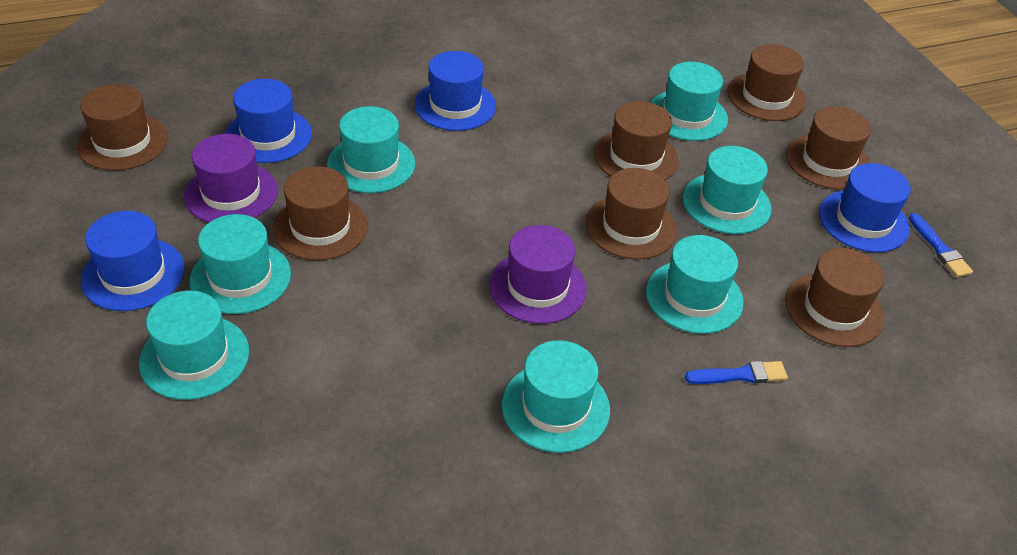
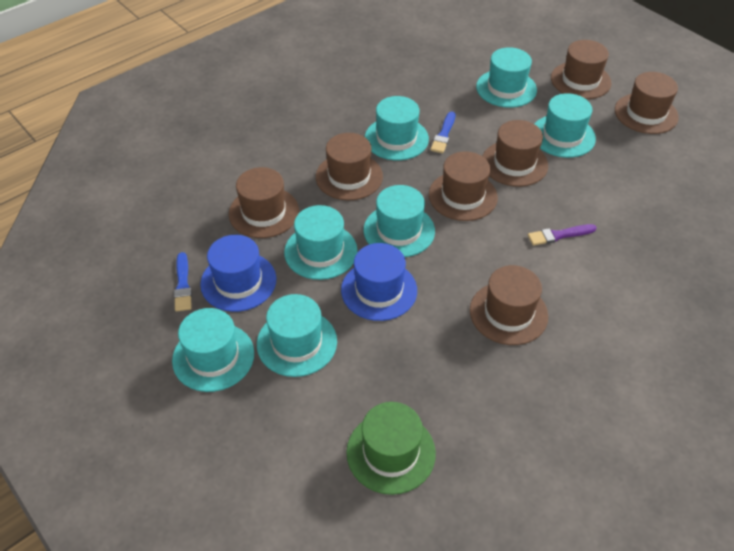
blue hat: [81,211,185,311] [225,79,312,163] [415,51,496,131] [819,163,911,252] = 4 -> [200,235,276,312] [341,243,417,321] = 2
green hat: none = 0 -> [346,402,436,495] = 1
purple brush: none = 0 -> [528,224,597,246] = 1
purple hat: [184,134,278,223] [489,225,587,324] = 2 -> none = 0

